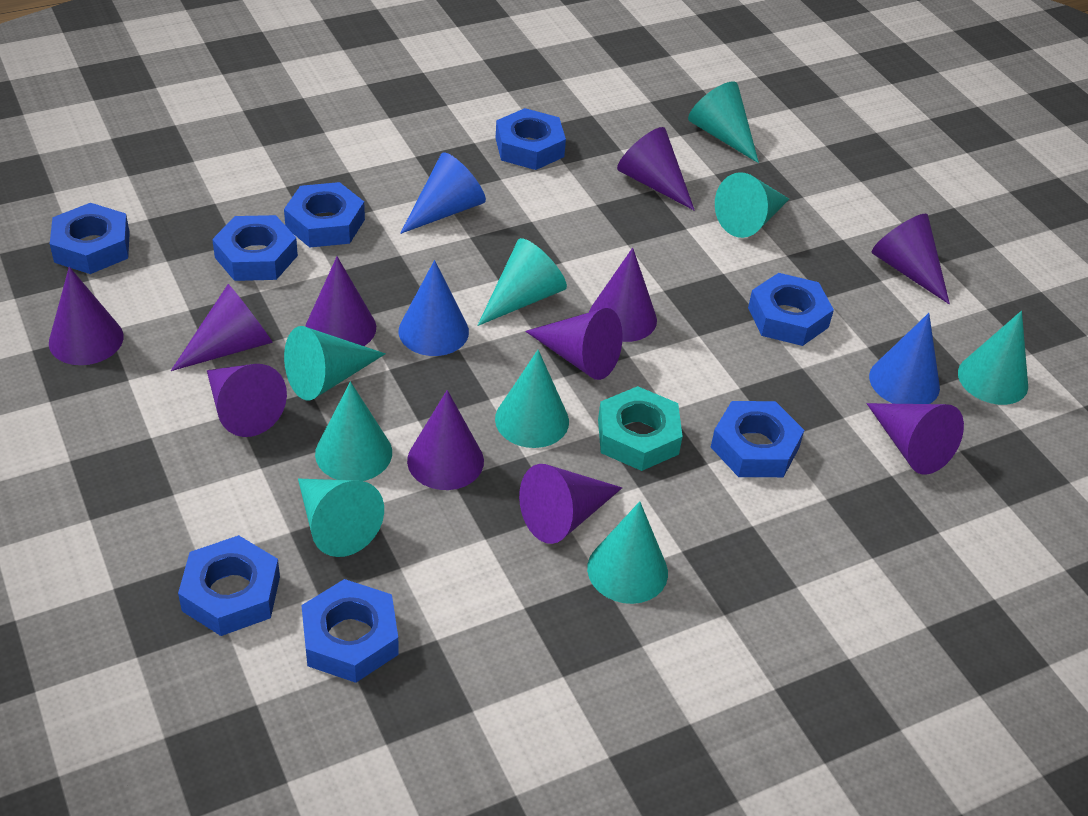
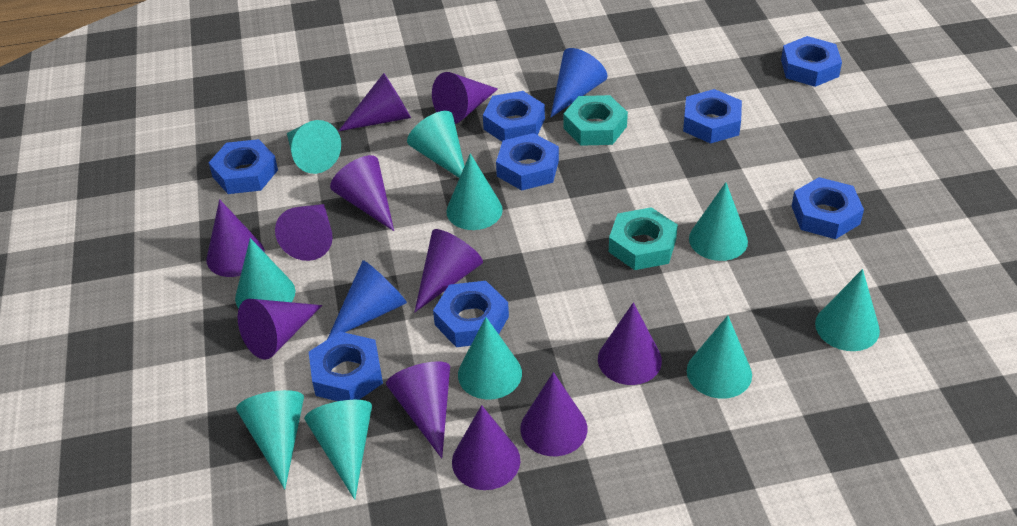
blue cone: [398,260,469,356] [400,152,486,234] [869,313,940,404] = 3 -> [327,260,407,340] [550,48,607,118] = 2
turquoise cone: [284,326,385,400] [298,479,384,557] [315,382,392,481] [477,238,567,326] [495,350,569,448] [587,501,668,604] [688,81,759,163] [715,172,789,238] [958,311,1028,405] = 9 -> [235,238,295,309] [236,390,304,490] [287,120,341,174] [304,400,372,500] [407,111,464,178] [446,153,503,230] [458,317,522,399] [687,315,752,399] [689,182,748,261] [815,269,880,351] = 10
turquoise nut: [598,386,683,471] = 1 -> [563,95,628,146] [609,207,678,270] = 2

